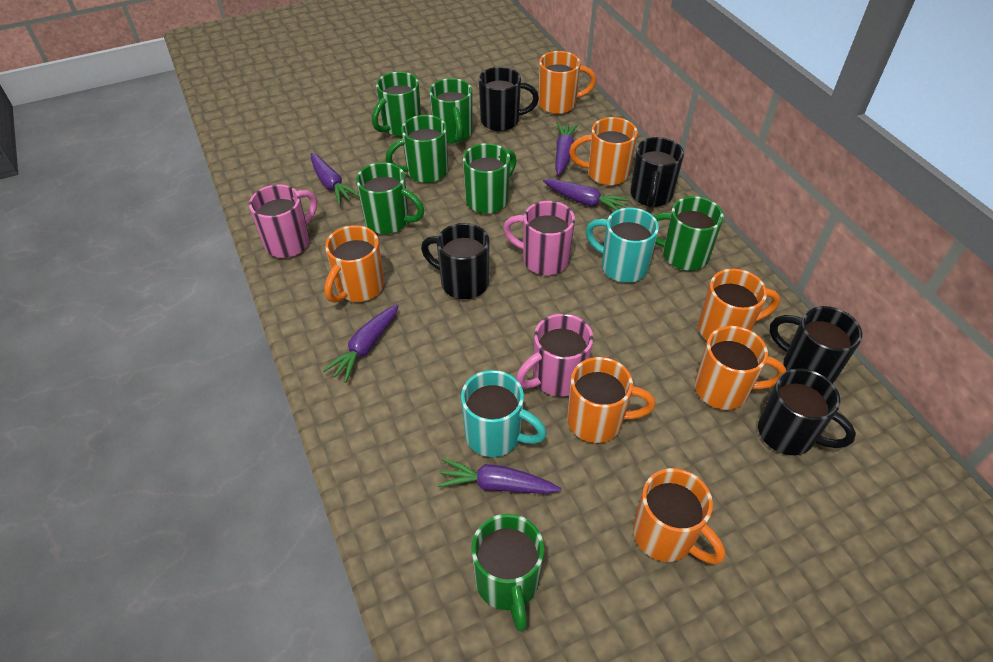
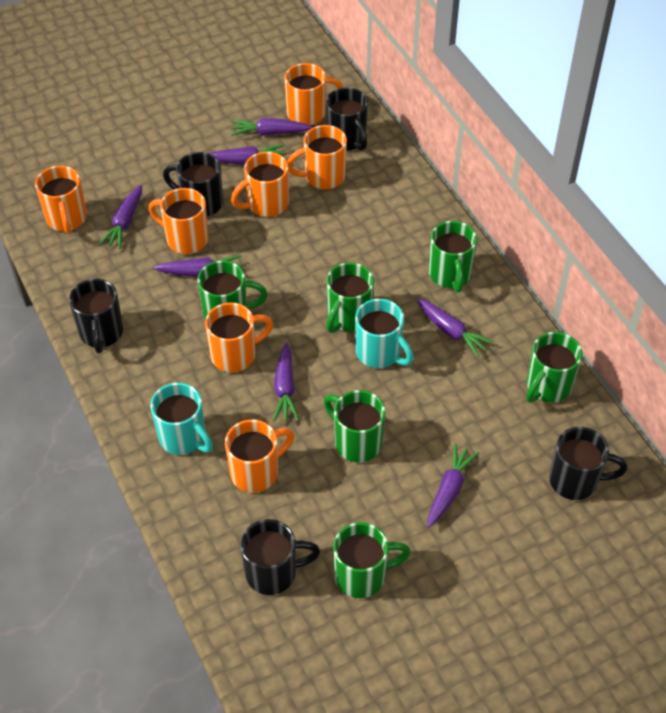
green mug: [356,162,424,234] [372,72,421,136] [385,115,448,183] [429,78,472,144] [463,143,517,214] [471,514,544,632] [654,196,724,270] = 7 -> [197,260,268,320] [324,390,385,462] [326,263,374,333] [333,522,411,598] [429,221,477,293] [526,332,582,403] = 6
pink mug: [249,184,317,258] [503,201,575,275] [516,314,593,397] = 3 -> none = 0
purple carrot: [311,153,359,205] [323,304,399,383] [437,458,561,494] [543,179,630,211] [555,122,578,175] = 5 -> [99,185,142,249] [153,255,242,277] [209,145,285,165] [231,118,313,136] [273,343,299,422] [416,298,494,357] [427,443,479,528] = 7

